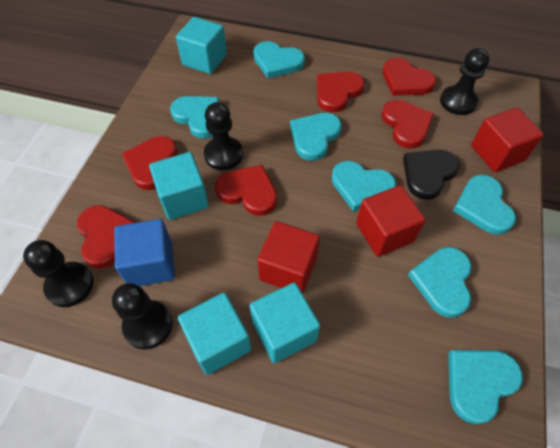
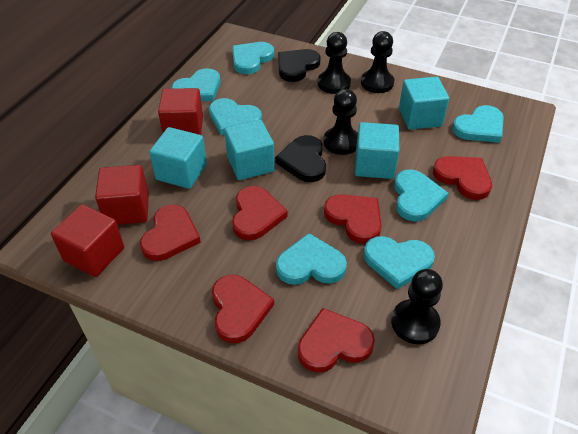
black heart: [403,150,460,200] = 1 -> [275,135,326,182] [278,49,321,82] = 2
blue cube: [114,219,175,286] = 1 -> none = 0

